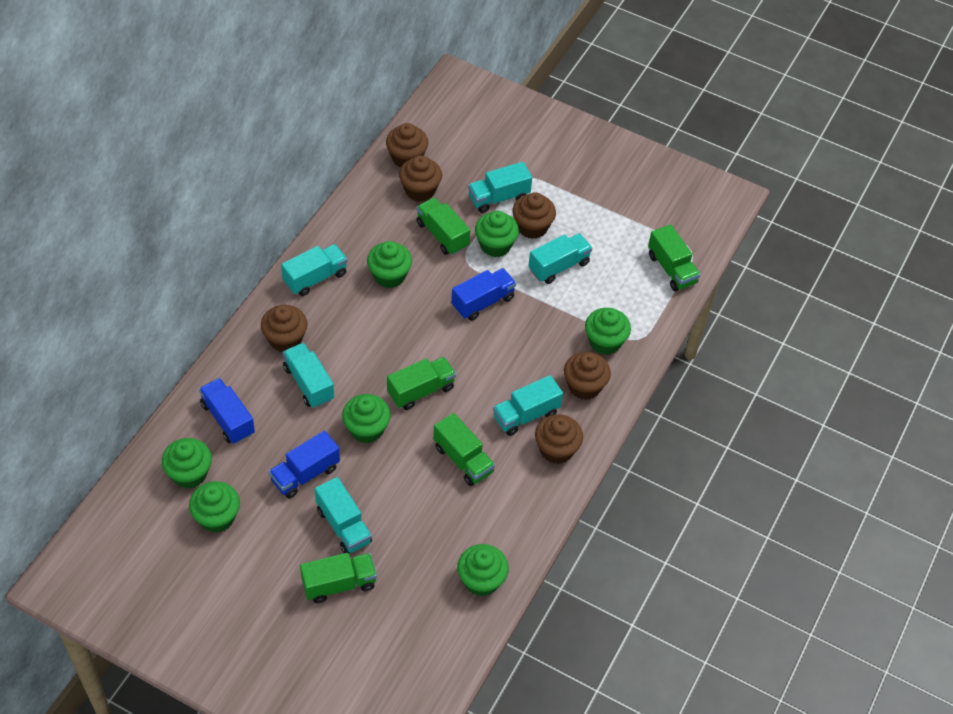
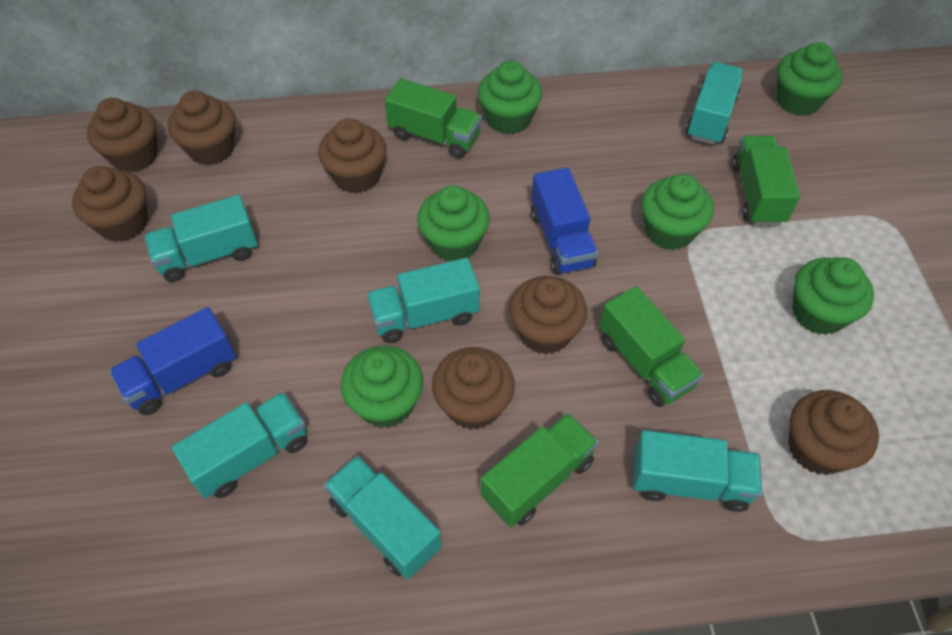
blue truck: [199,378,255,444] [269,431,340,498] [451,268,516,321] = 3 -> [109,307,236,415] [531,168,598,275] = 2
brown cupcake: [261,305,308,352] [386,123,428,167] [399,155,442,202] [512,192,556,239] [535,414,583,464] [564,352,611,400] = 6 -> [72,166,148,242] [87,98,158,172] [168,91,235,165] [318,118,387,194] [432,347,515,430] [509,276,587,355] [788,390,879,475] = 7
green cupcake: [162,438,212,489] [189,481,240,533] [342,394,391,444] [367,241,412,288] [457,544,509,597] [475,211,519,257] [585,308,631,355] = 7 -> [341,346,423,428] [417,186,490,261] [478,60,542,135] [641,174,714,250] [776,42,842,116] [792,257,874,335] = 6
green truck: [300,553,377,603] [387,357,456,410] [416,197,470,255] [433,413,495,486] [648,224,700,291] = 5 -> [385,78,482,158] [481,413,599,527] [599,286,704,407] [731,136,800,225] = 4

